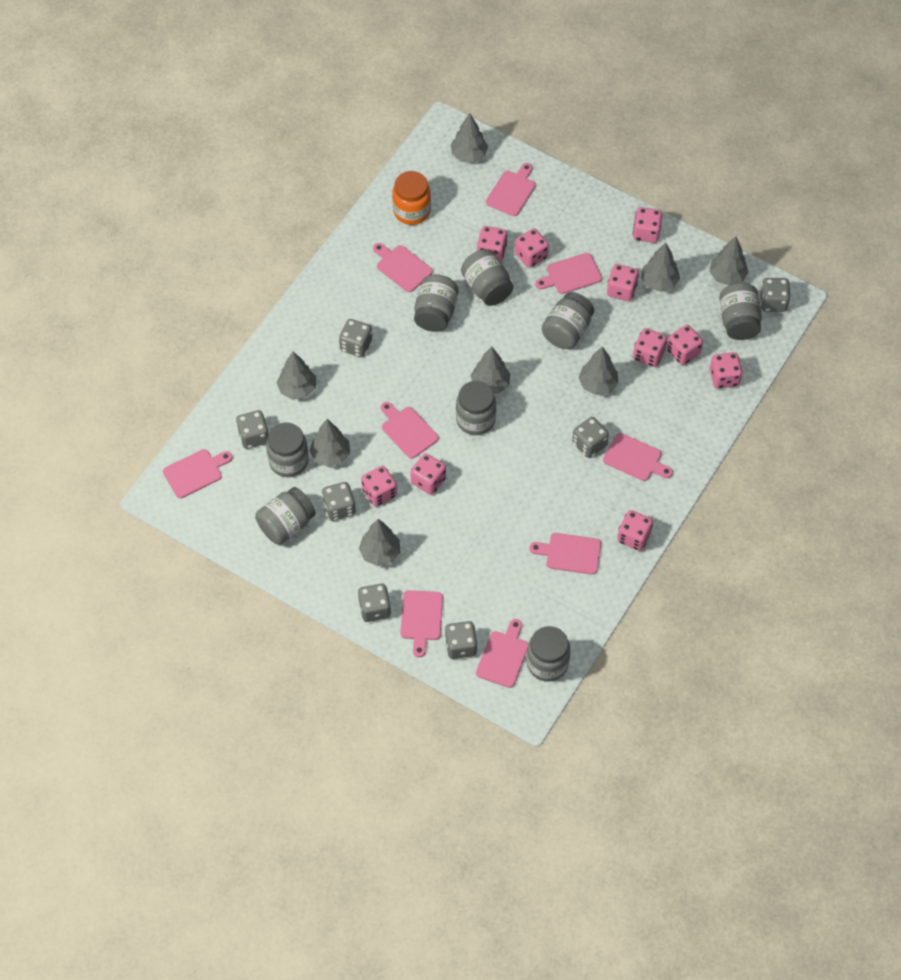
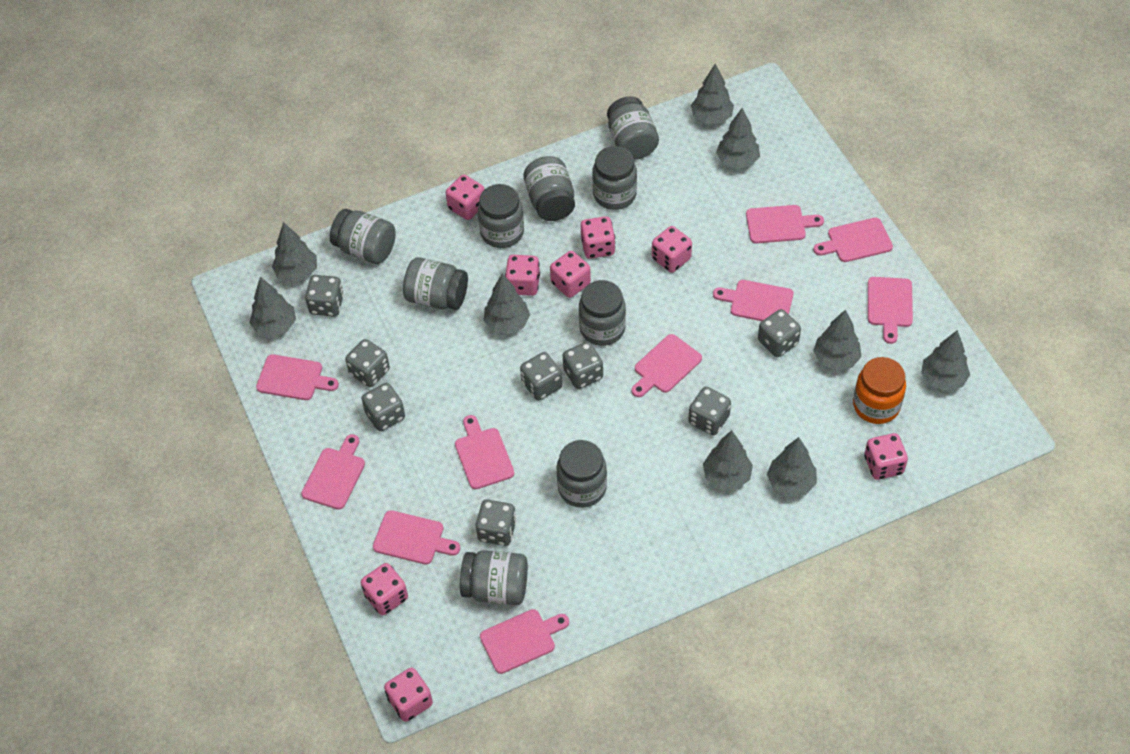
grey dice: [236,410,269,449] [322,482,356,521] [339,319,372,357] [358,583,391,622] [445,621,477,659] [572,417,609,458] [760,278,790,312] = 7 -> [305,275,344,317] [345,339,390,387] [361,383,405,431] [476,500,517,546] [520,352,562,400] [563,342,603,389] [688,387,731,436] [758,309,801,357] = 8
grey jar: [255,487,316,545] [266,422,309,477] [414,274,459,332] [456,381,496,435] [461,249,513,306] [527,626,570,682] [542,292,594,349] [719,283,762,340] = 8 -> [330,209,396,264] [403,257,468,310] [460,550,528,605] [478,184,524,248] [524,156,575,221] [556,440,607,508] [579,280,626,346] [592,146,637,210] [607,96,659,160] = 9
grey tree: [277,351,316,400] [310,419,350,467] [359,519,400,566] [451,113,488,163] [471,346,510,394] [579,346,618,395] [641,242,680,292] [710,236,749,285] = 8 -> [249,277,296,337] [272,222,317,283] [484,274,530,334] [691,64,734,124] [703,430,753,489] [716,108,760,169] [767,437,817,497] [813,310,862,370] [921,330,970,391] = 9
pink cutting board: [163,449,232,498] [373,243,433,292] [381,402,439,459] [401,590,443,657] [476,619,528,688] [486,163,536,216] [529,533,601,575] [535,253,602,294] [603,433,673,481] = 9 -> [256,354,339,400] [301,434,365,510] [373,510,460,564] [455,415,514,489] [480,609,569,674] [632,334,702,397] [713,280,794,321] [746,205,824,243] [813,218,893,262] [868,277,913,344] = 10
pink dice: [361,466,397,507] [410,453,446,495] [477,226,507,262] [515,228,549,268] [607,264,639,301] [617,510,653,551] [633,207,662,243] [633,328,667,367] [667,325,703,365] [710,352,743,389] = 10 -> [361,563,408,615] [384,667,433,722] [446,175,485,220] [505,255,540,296] [550,251,591,298] [581,216,615,259] [652,226,692,273] [864,433,908,480] = 8

